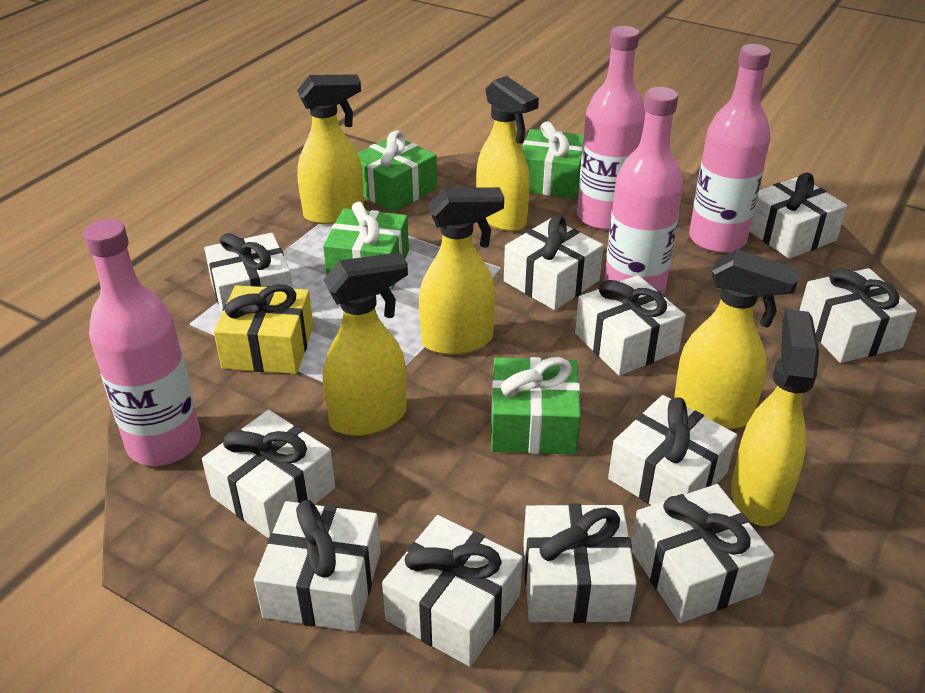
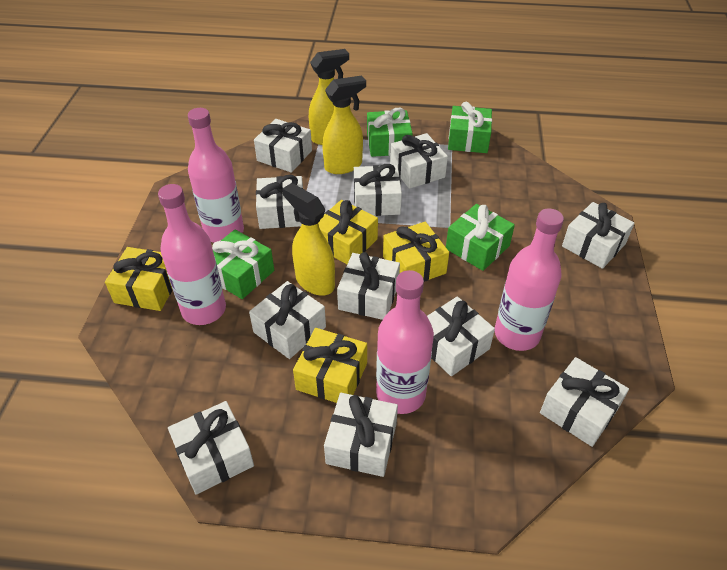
yellow gift: [214,284,314,374] = 1 -> [105,247,173,311] [293,328,367,403] [318,200,378,264] [383,222,449,282] = 4
yellow spray bottle: [297,74,364,225] [323,252,408,436] [419,187,504,355] [476,76,539,232] [674,249,801,429] [731,309,819,526] = 6 -> [282,183,335,296] [309,49,349,145] [322,75,366,174] = 3

